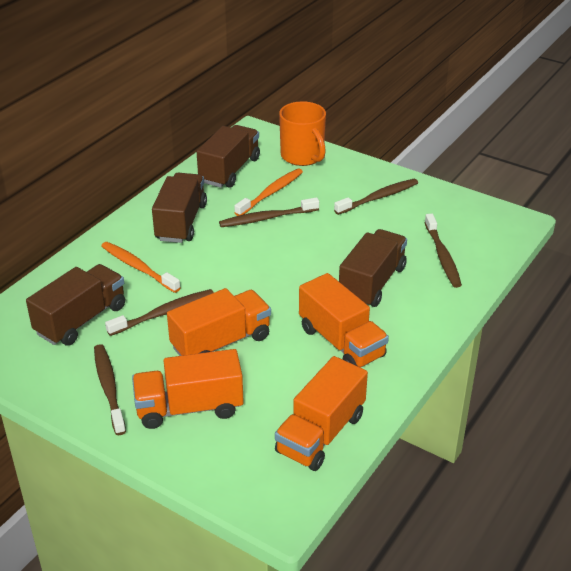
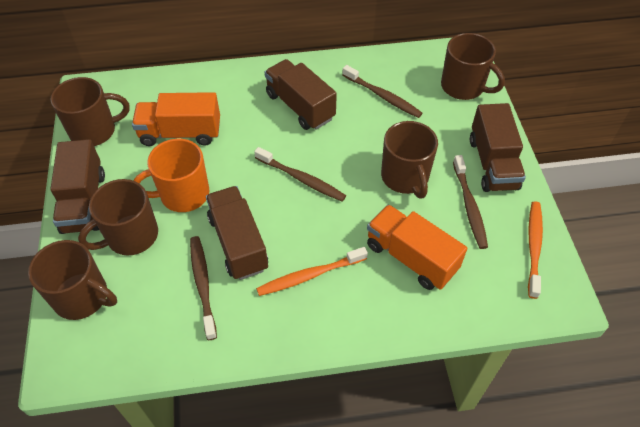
brown mug: none = 0 -> [28,240,117,320] [51,77,130,146] [78,179,158,256] [381,121,438,198] [441,33,505,100] = 5
brown toothbrush: [94,344,126,435] [105,289,214,336] [219,197,319,227] [334,179,418,215] [424,214,462,288] = 5 -> [190,236,217,340] [254,147,346,201] [342,65,422,118] [453,155,488,249] = 4
orange truck: [132,349,244,429] [167,288,271,356] [275,356,368,471] [299,273,389,368] = 4 -> [132,92,220,146] [367,205,467,290] = 2

